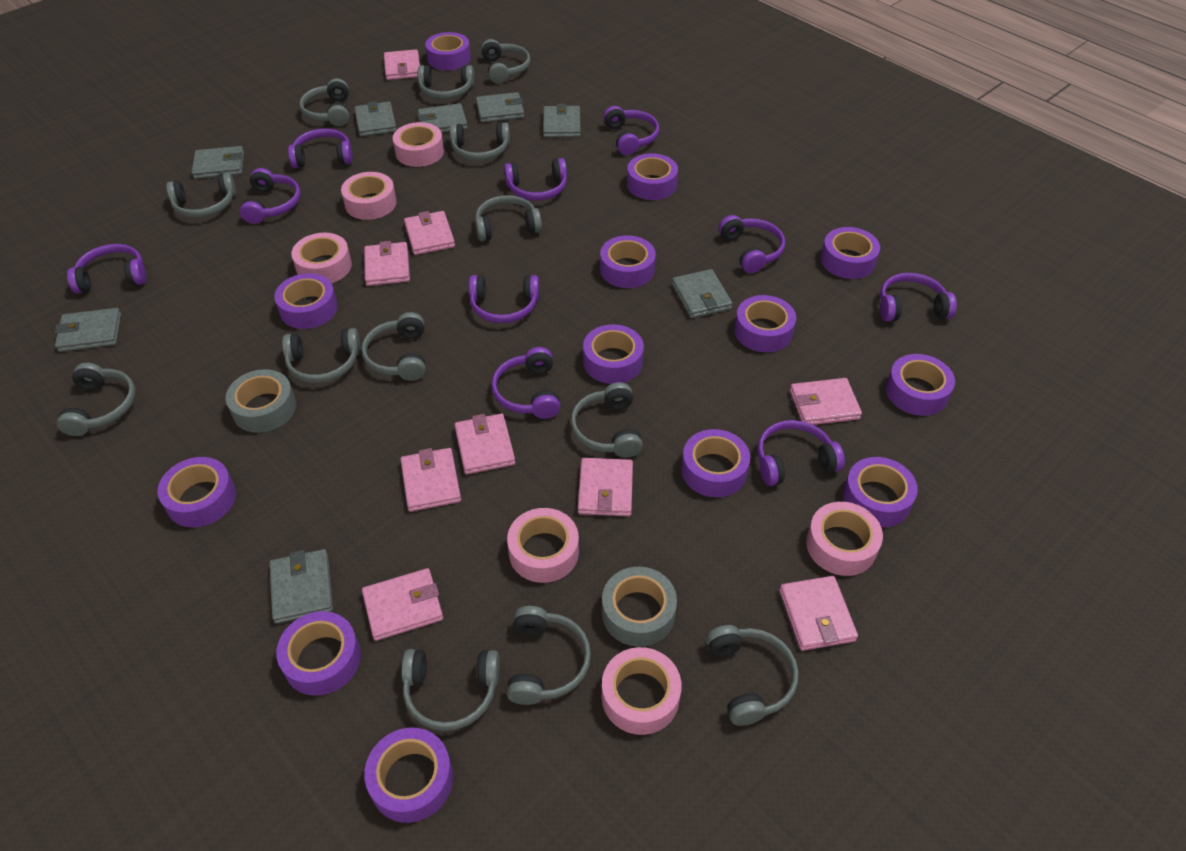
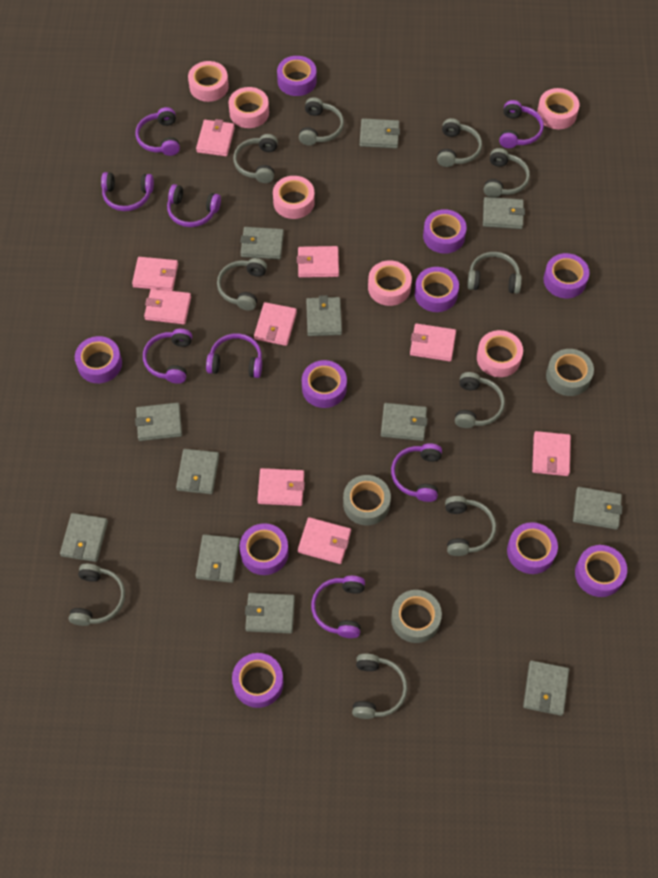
grey headphones: [57,363,136,436] [166,173,236,218] [282,328,361,383] [299,78,350,126] [361,312,426,381] [401,649,500,731] [418,65,474,99] [450,122,510,161] [475,195,542,241] [481,39,531,83] [507,606,591,705] [571,382,643,458] [706,625,798,726] = 13 -> [69,564,125,626] [217,258,267,311] [233,134,278,183] [299,97,344,146] [352,654,408,719] [437,118,482,167] [445,496,496,556] [455,372,505,428] [467,252,522,294] [484,148,530,198] = 10
grey tape: [225,369,296,433] [602,567,677,647] = 2 -> [343,475,391,525] [391,590,442,643] [546,349,594,396] = 3
grey wallet: [55,308,122,352] [192,146,244,179] [269,549,333,624] [354,101,397,137] [418,103,468,133] [476,92,524,123] [543,104,581,138] [672,269,733,318] = 8 -> [60,513,108,562] [135,403,182,441] [176,449,219,494] [196,534,240,583] [240,227,284,259] [245,593,295,634] [306,295,342,336] [360,118,400,149] [381,403,428,441] [483,197,525,229] [523,661,569,716] [573,487,623,530] = 12
purple headphones: [67,244,146,293] [240,168,301,224] [288,129,353,168] [469,275,539,323] [491,347,560,419] [504,158,567,201] [603,106,659,155] [719,215,785,273] [757,420,845,486] [880,273,957,322] = 10 -> [101,172,154,211] [135,107,180,156] [143,329,192,384] [167,184,221,227] [206,334,262,378] [311,576,365,638] [391,443,442,502] [499,100,544,148] = 8
purple tape: [157,457,236,527] [274,273,338,329] [276,611,361,696] [364,728,453,823] [425,32,471,70] [583,324,644,384] [600,235,656,288] [627,153,678,200] [681,429,750,497] [734,295,796,352] [821,227,880,279] [843,457,918,527] [886,354,955,416] = 13 -> [75,336,122,383] [232,653,284,708] [240,523,289,575] [277,56,317,96] [302,360,347,408] [415,267,459,312] [423,209,467,254] [507,522,558,574] [544,253,589,298] [575,545,627,597] = 10

